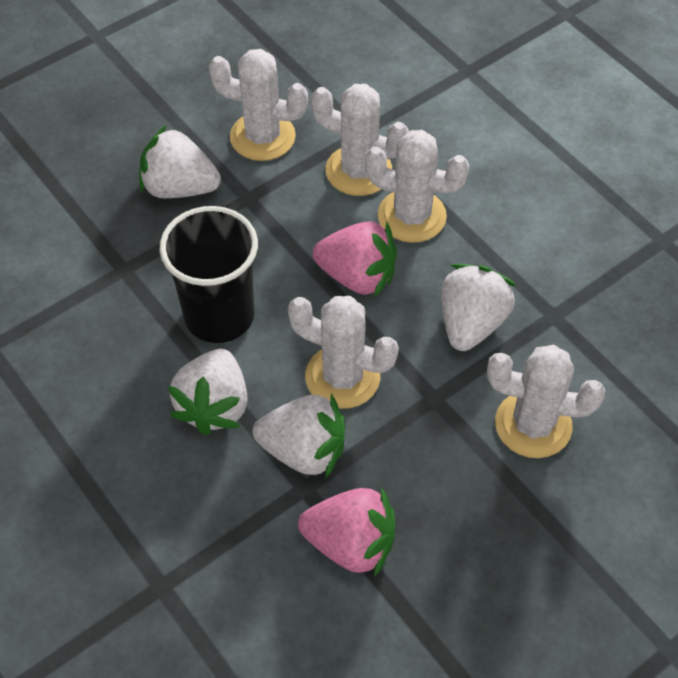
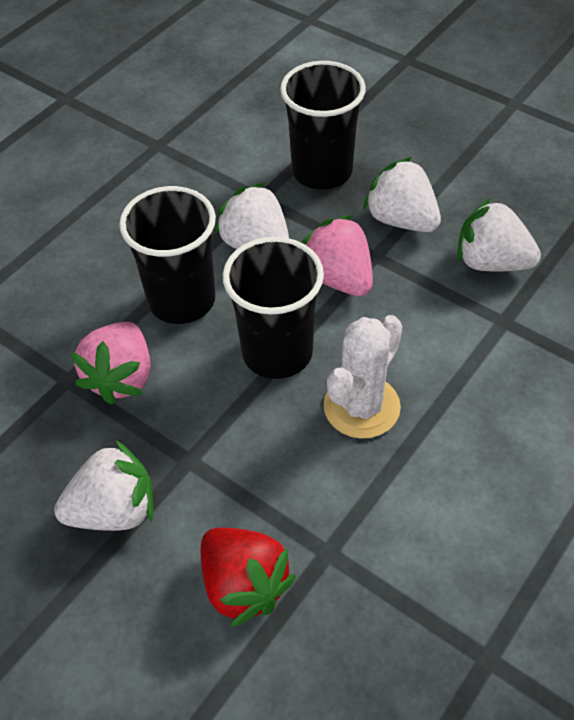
black cup: [160,206,258,343] = 1 -> [119,186,216,324] [223,237,324,379] [280,61,366,189] = 3
red strawberry: none = 0 -> [201,528,296,627] = 1
white cactus: [209,49,308,161] [288,296,399,409] [311,84,409,196] [365,130,470,243] [487,345,605,458] = 5 -> [323,315,402,439] = 1

